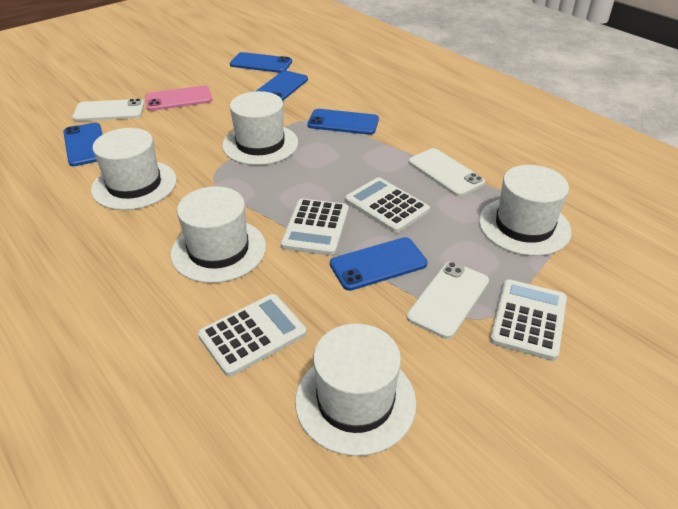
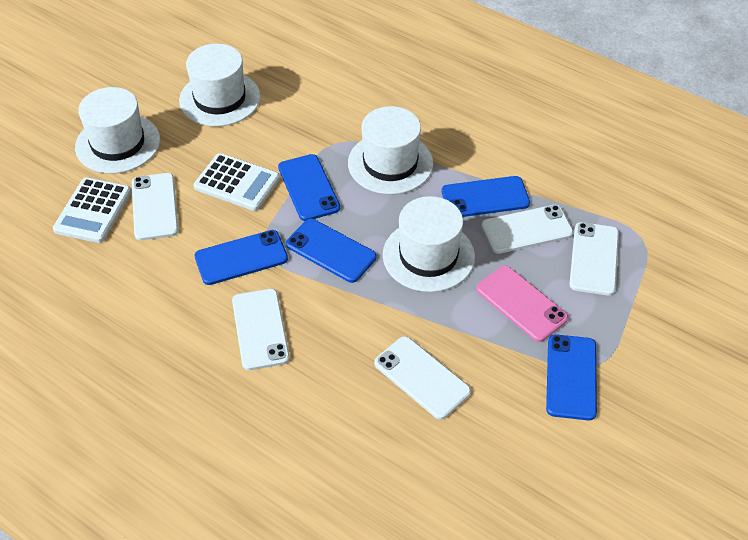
white calculator: [198,294,307,377] [281,199,349,256] [345,177,430,233] [490,279,567,361] = 4 -> [53,177,131,243] [194,153,280,211] = 2
white hat: [91,128,177,210] [171,186,266,283] [222,91,298,165] [295,324,416,456] [479,165,571,256] = 5 -> [75,87,160,174] [179,44,260,127] [348,106,433,194] [383,196,475,292] = 4
white phone: [72,99,145,121] [407,262,489,339] [408,148,485,196] = 3 -> [132,173,179,240] [232,289,290,370] [374,336,471,420] [481,205,573,254] [569,222,619,296] = 5

